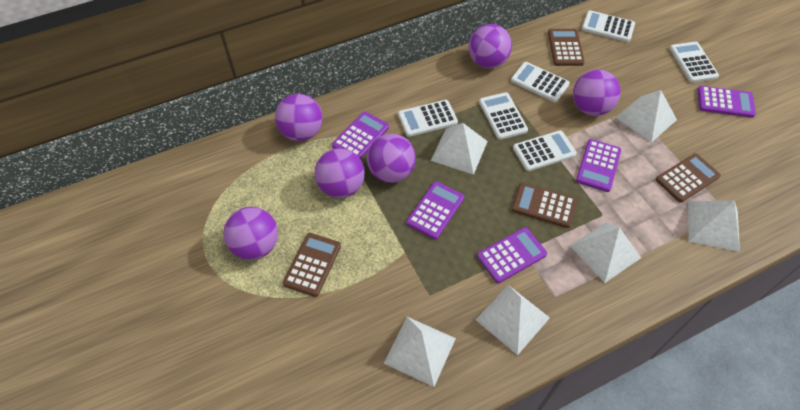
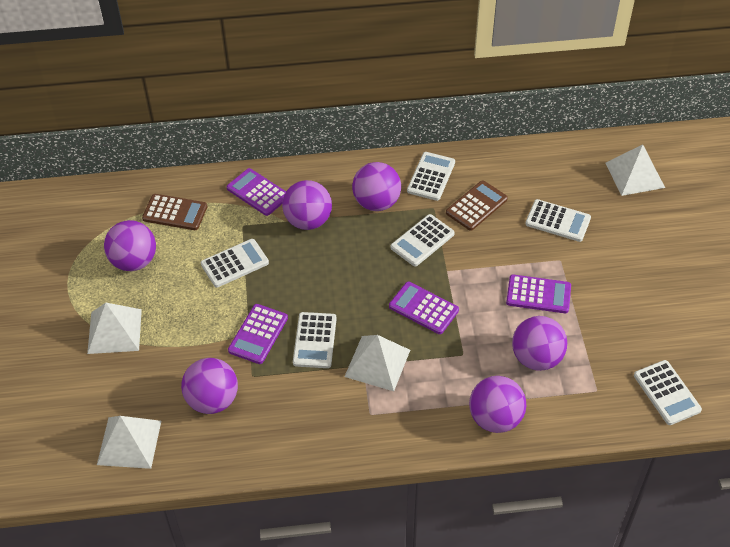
brown calculator: [283,233,341,297] [512,183,577,228] [548,29,585,66] [656,153,721,203] = 4 -> [142,194,207,230] [446,180,508,231] = 2
purple calculator: [332,111,389,159] [406,181,464,240] [477,227,547,283] [576,139,621,192] [697,86,756,118] = 5 -> [227,168,286,216] [228,304,288,364] [389,282,459,334] [506,274,571,313] = 4
white pyramid: [384,317,456,387] [431,123,488,175] [475,285,550,355] [570,222,641,283] [615,90,677,143] [688,201,740,252] = 6 -> [87,303,142,354] [97,416,161,469] [344,335,410,391] [606,145,665,196] = 4

